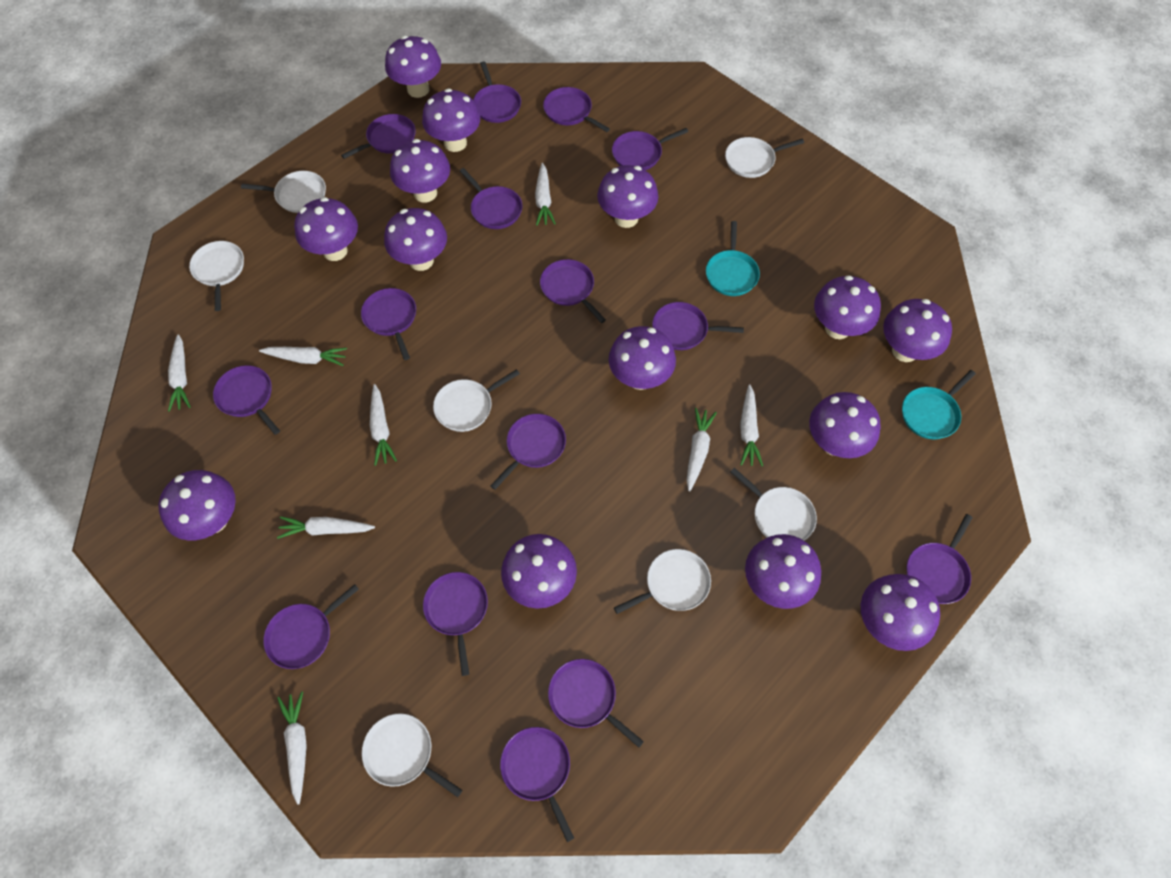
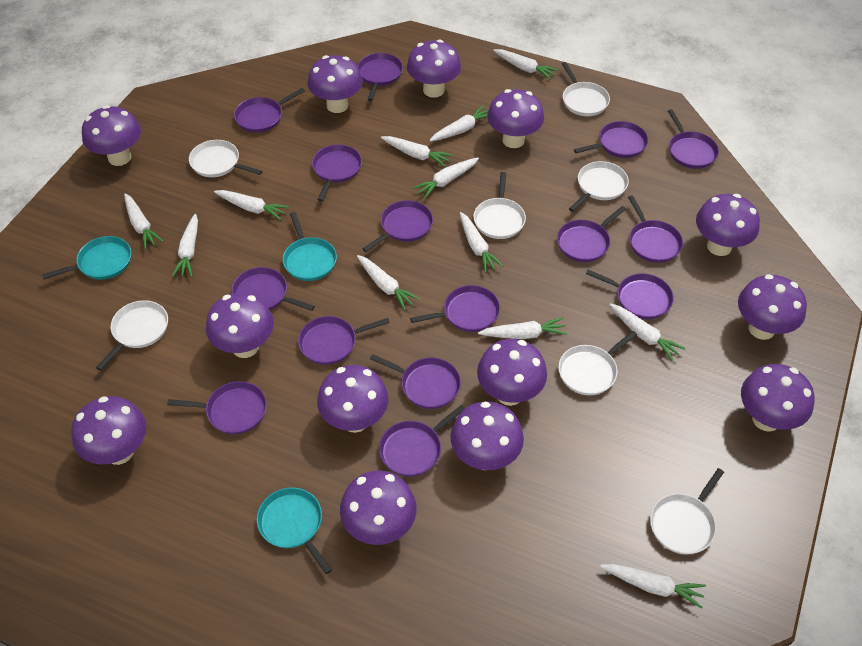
purple mushroom: [159,470,236,540] [294,197,358,261] [384,208,447,271] [385,36,441,98] [390,139,450,202] [422,89,480,152] [501,534,577,609] [597,165,658,228] [609,326,676,390] [745,534,821,609] [809,392,881,458] [814,275,881,339] [861,574,940,651] [883,299,952,362] = 14 -> [71,396,146,465] [82,105,141,166] [206,293,274,358] [308,55,363,113] [317,365,388,433] [340,471,417,545] [407,39,461,98] [450,401,524,470] [477,339,547,406] [487,89,544,148] [696,194,760,256] [738,274,807,340] [741,364,814,432] = 13
turquoise pan: [706,221,760,296] [902,370,976,439] = 2 -> [42,236,131,280] [257,488,332,574] [283,212,337,281] = 3
white carrot: [168,334,190,412] [259,347,347,366] [277,516,375,539] [277,692,307,805] [370,384,397,466] [535,163,556,226] [686,408,717,491] [740,385,763,466] = 8 -> [124,193,164,249] [172,214,198,277] [214,190,289,220] [357,255,420,310] [381,136,453,167] [413,157,479,199] [430,105,489,141] [460,212,503,273] [478,317,567,339] [493,49,558,80] [600,564,706,609] [609,303,686,361] = 12

